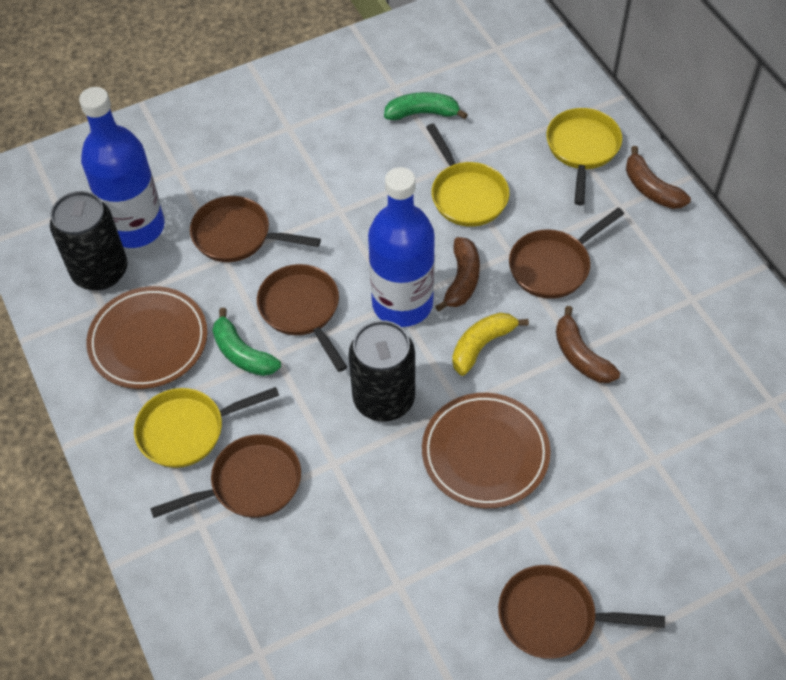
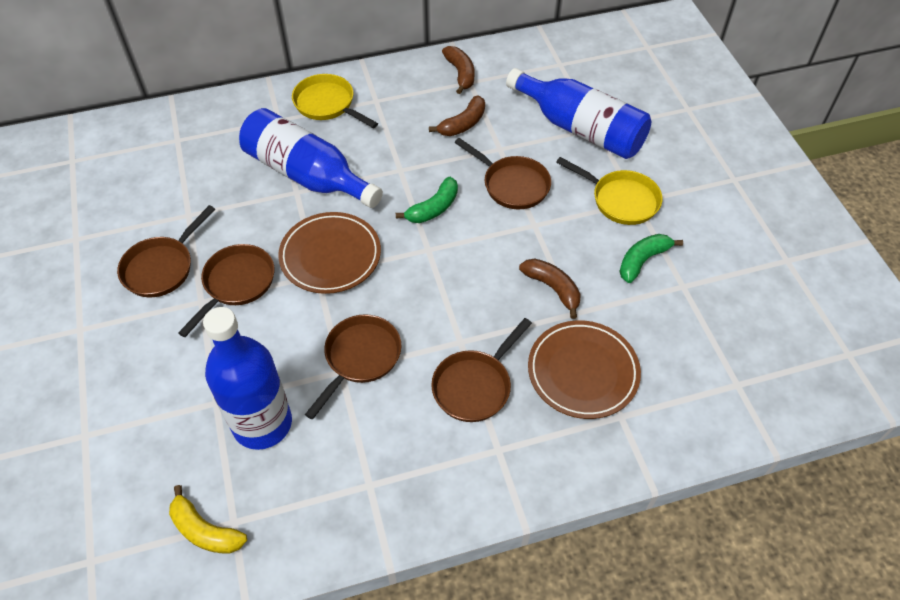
black can: [50,191,127,291] [348,320,415,422] = 2 -> none = 0
blue bottle: [79,87,165,248] [368,167,435,327] = 2 -> [203,307,292,450] [239,108,383,208] [506,68,651,159] = 3
yellow pan: [134,387,279,468] [426,123,510,227] [546,108,622,205] = 3 -> [292,74,378,128] [556,157,662,225] = 2

